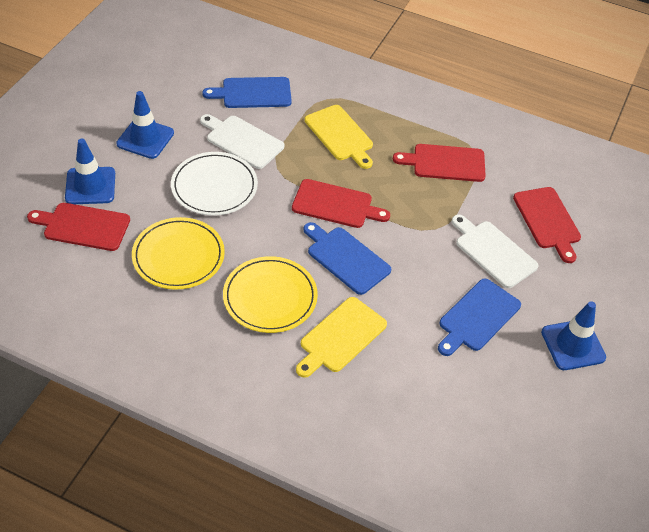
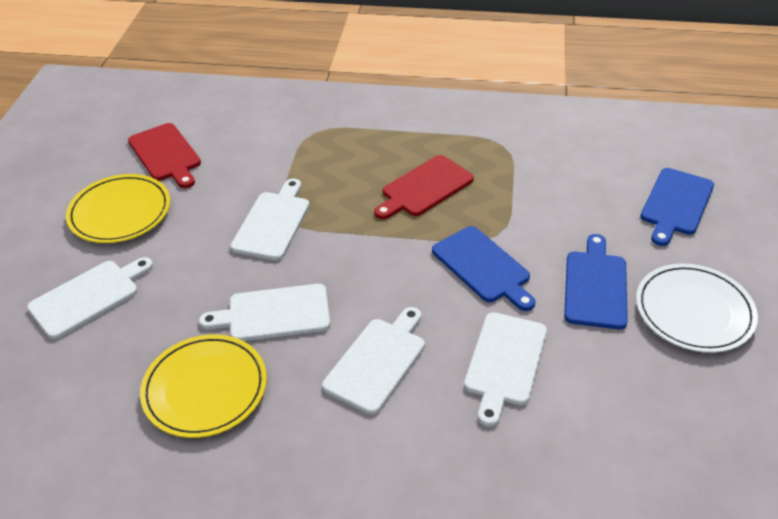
blue traffic cone: [65,139,115,204] [116,91,174,159] [541,301,606,370] = 3 -> none = 0
red cutting board: [27,203,130,251] [292,179,390,228] [393,144,486,182] [513,187,581,263] = 4 -> [128,123,201,188] [374,155,474,219] = 2
white cutting board: [200,114,284,169] [451,214,539,288] = 2 -> [27,257,153,339] [199,284,330,341] [230,179,310,260] [322,307,425,415] [464,312,547,427] = 5
yellow cutting board: [296,297,387,378] [305,105,373,169] = 2 -> none = 0

